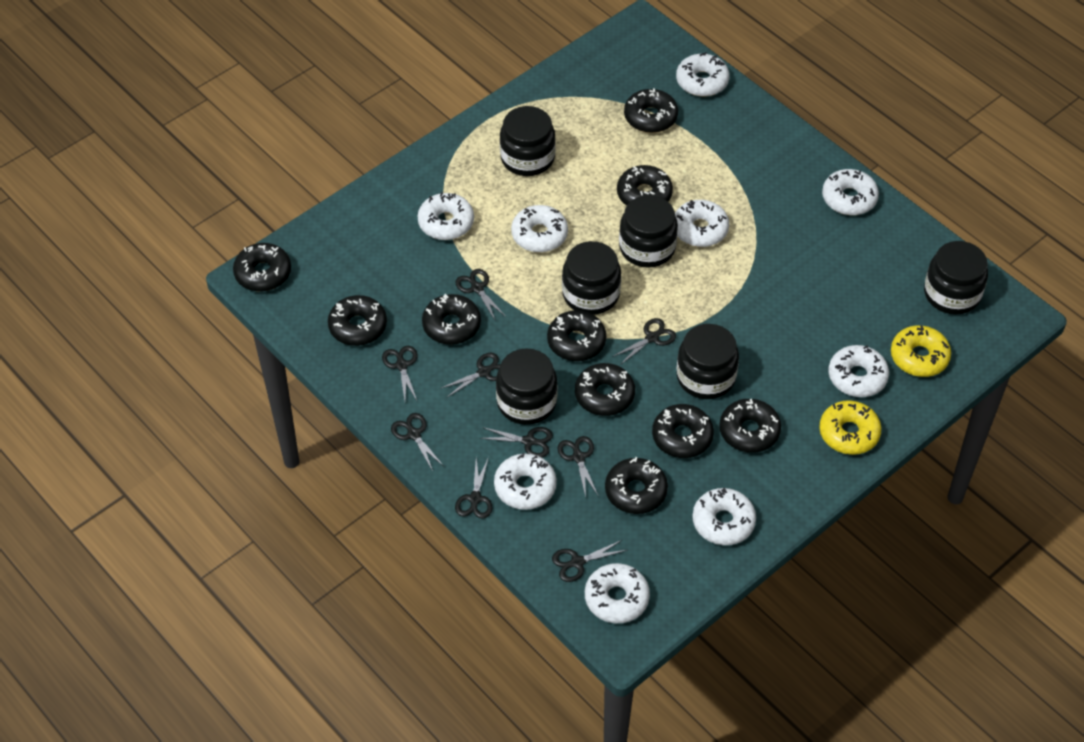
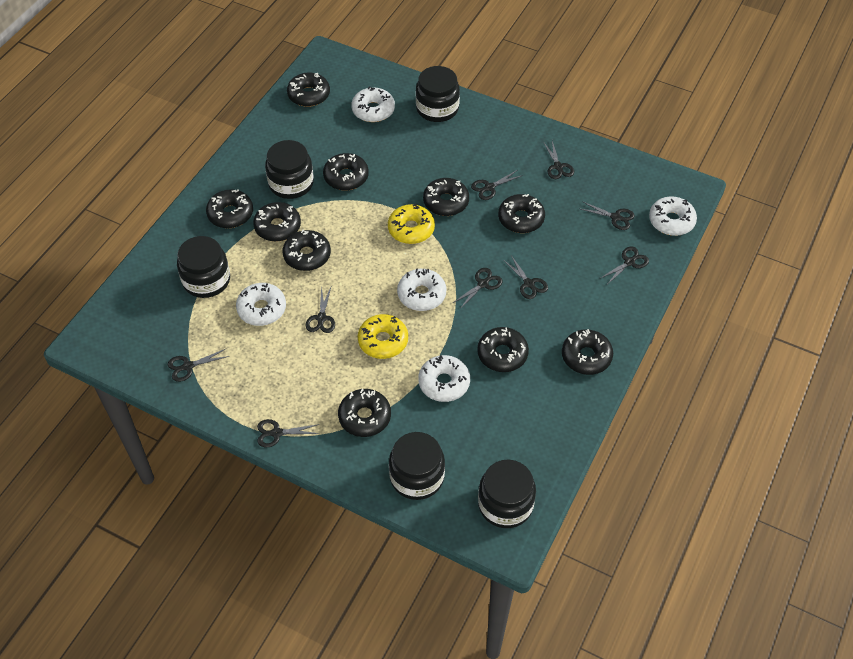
black jar: [496,348,557,425] [500,106,556,176] [562,241,621,315] [619,195,678,268] [676,324,739,399] [924,241,988,314] = 6 -> [177,236,230,298] [265,140,314,199] [389,432,445,500] [416,66,460,122] [478,459,536,528] = 5
white donut: [418,192,474,240] [494,453,557,510] [511,205,568,252] [585,563,650,623] [675,200,729,247] [676,52,730,96] [692,488,756,545] [822,169,879,215] [829,345,889,397] = 9 -> [236,283,286,326] [351,86,395,122] [397,268,446,311] [418,355,470,402] [649,196,697,236] = 5

